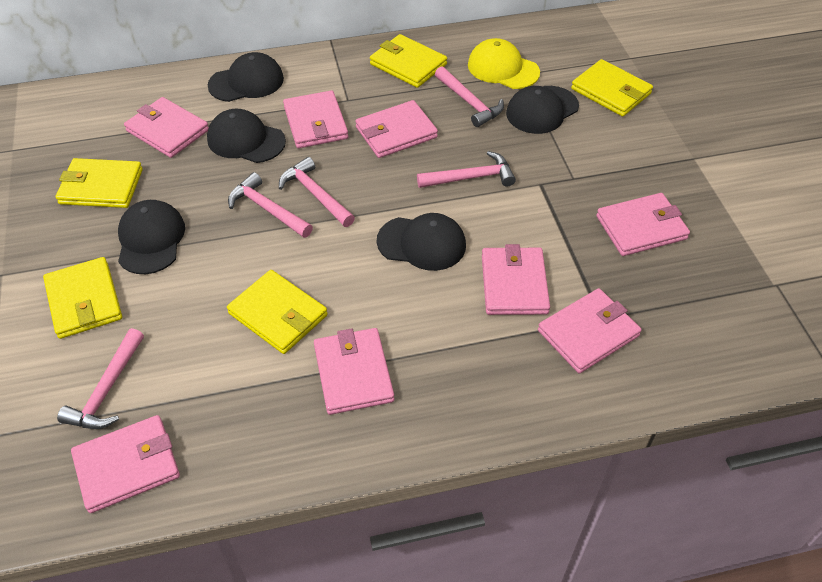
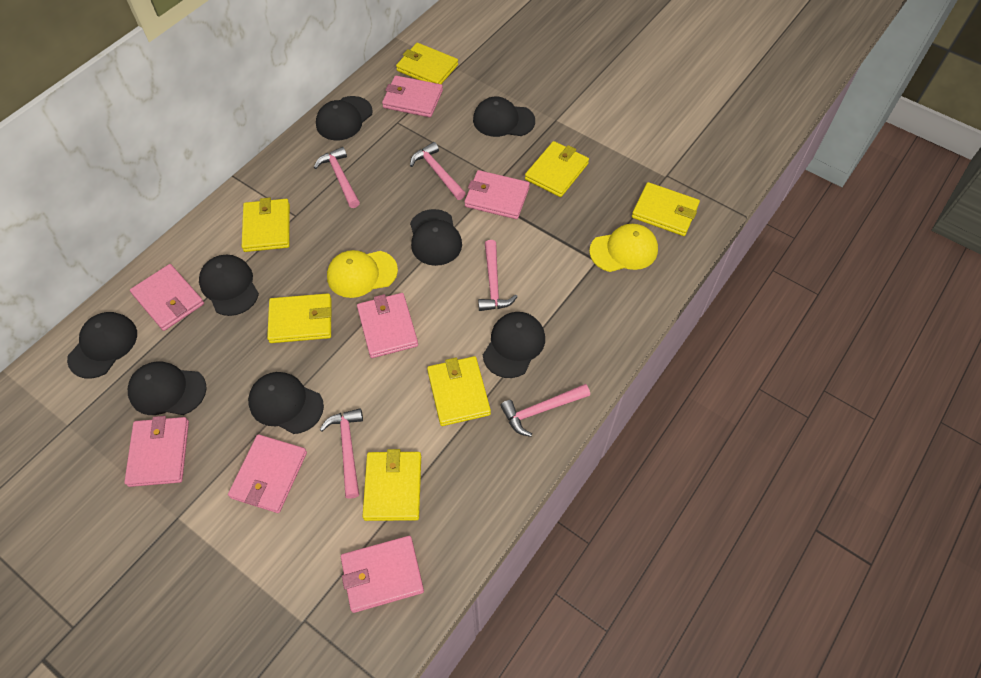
black cap: [118,200,185,274] [207,109,286,163] [208,52,284,102] [377,213,466,271] [506,86,579,134] = 5 -> [67,312,137,379] [128,362,207,415] [199,255,259,316] [248,372,324,434] [316,96,373,140] [410,209,462,266] [473,97,535,137] [483,312,545,378] = 8
pink wallet: [71,415,180,513] [124,97,209,158] [283,90,348,148] [314,328,394,415] [355,100,438,158] [482,244,550,315] [538,288,642,373] [596,193,690,256] = 8 -> [124,416,189,487] [130,264,204,331] [228,434,307,513] [341,536,424,613] [357,293,418,358] [382,76,443,117] [464,170,530,219] = 7
yellow cap: [468,38,540,89] = 1 -> [327,250,398,298] [589,224,658,272] = 2
yellow wallet: [43,257,122,339] [56,158,143,208] [227,270,328,354] [370,34,447,88] [571,59,653,117] = 5 -> [242,198,290,252] [267,293,331,343] [362,449,421,521] [396,43,458,84] [427,356,491,426] [525,141,589,197] [632,182,700,236] = 7

